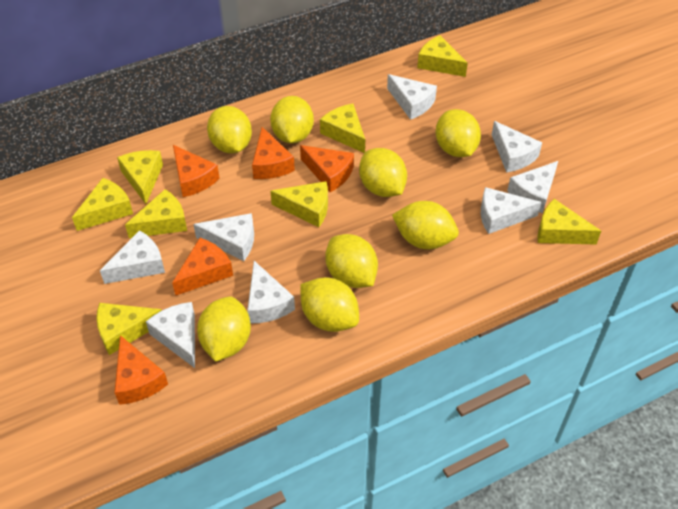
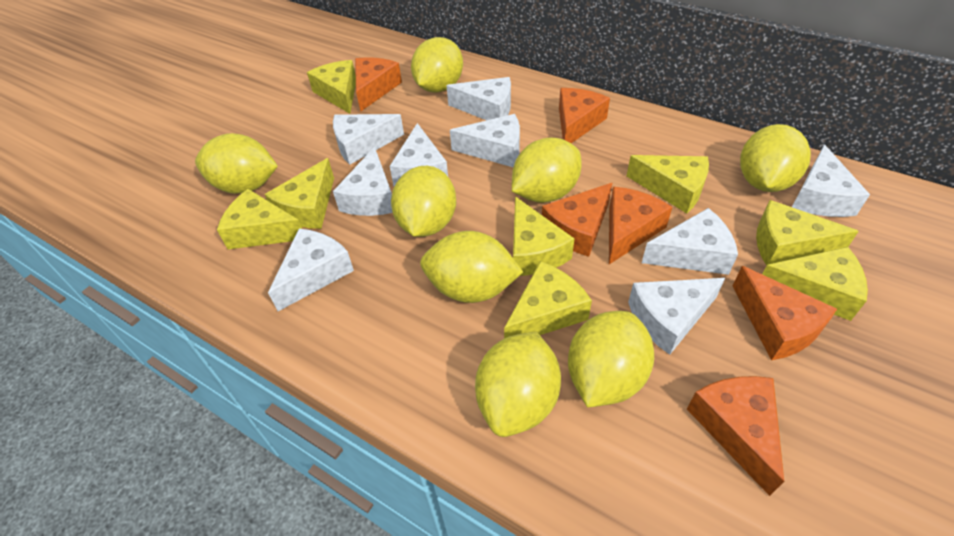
orange cheese: [114,335,168,405] [172,238,233,296] [173,145,220,197] [252,127,295,179] [300,145,354,192] = 5 -> [355,58,402,111] [542,183,612,257] [559,88,610,143] [609,187,672,264] [687,376,784,496] [733,266,837,360] = 6
white cheese: [100,230,165,284] [146,302,195,368] [193,213,254,261] [247,261,295,324] [387,74,437,120] [481,187,541,234] [492,121,542,173] [507,161,558,213] = 8 -> [268,228,354,311] [333,114,404,165] [333,147,393,216] [390,123,448,186] [446,77,511,120] [450,114,520,167] [628,278,725,355] [642,208,738,275] [792,145,870,217] = 9

